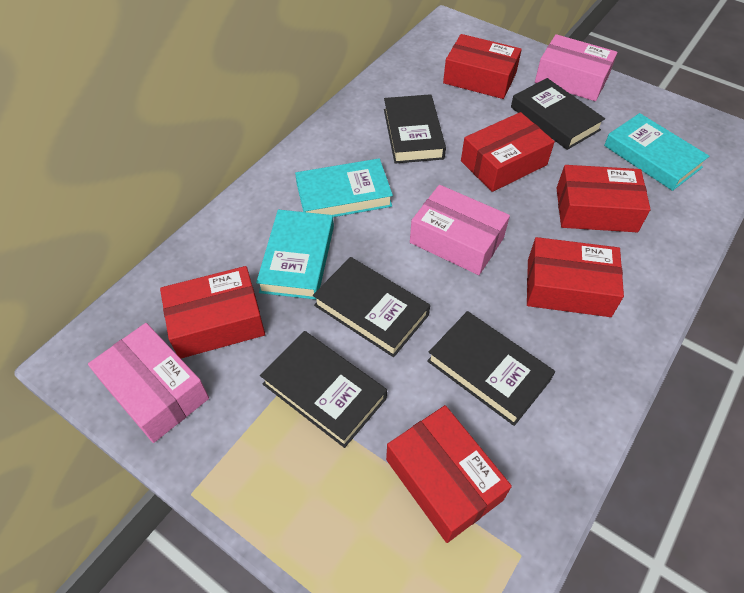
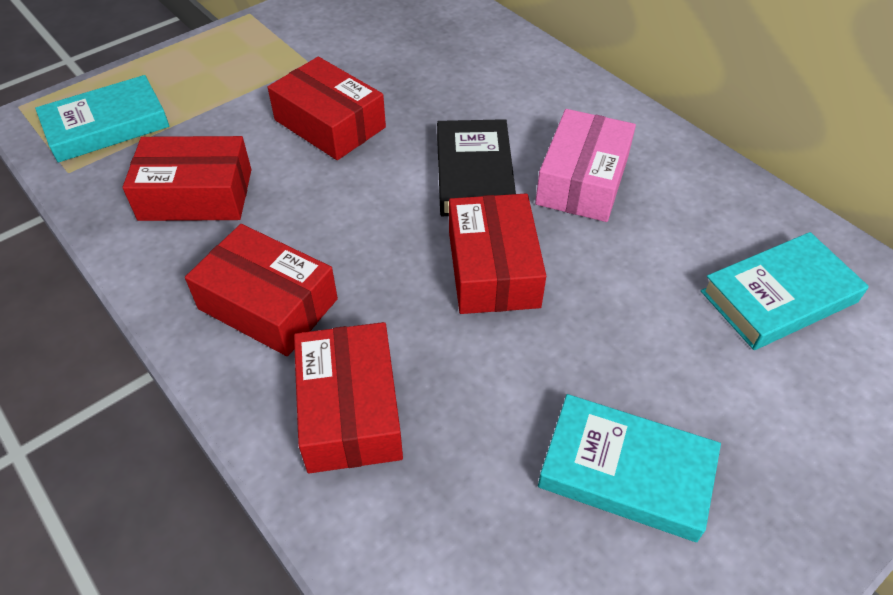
black book: [260,331,387,448] [313,257,430,357] [384,94,446,164] [427,311,555,426] [511,78,605,150] = 5 -> [437,119,516,216] = 1
pink box: [88,323,209,443] [410,185,510,275] [535,34,617,101] = 3 -> [535,109,636,222] = 1
red box: [160,266,265,358] [386,405,512,543] [443,34,522,99] [461,112,555,192] [527,237,624,317] [556,165,651,232] = 6 -> [123,136,251,221] [185,224,338,356] [267,57,386,160] [294,322,403,473] [449,194,546,314] = 5

